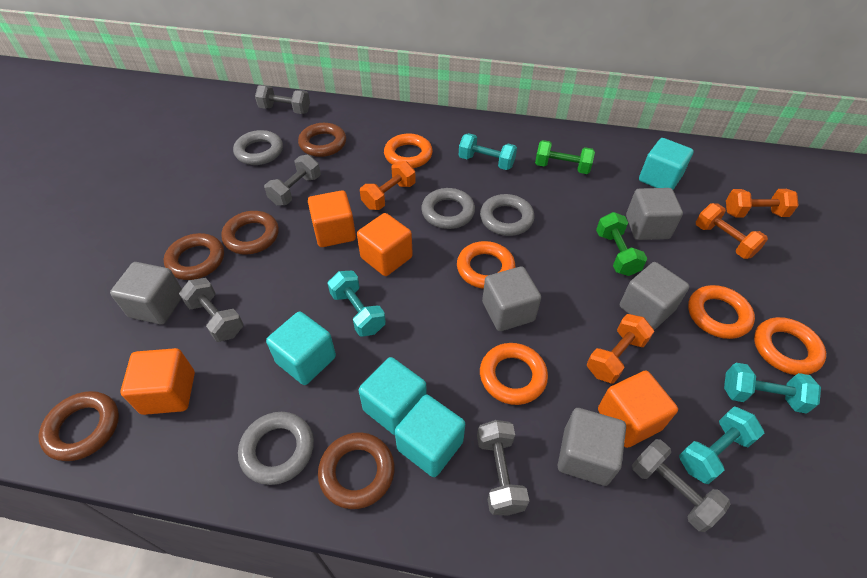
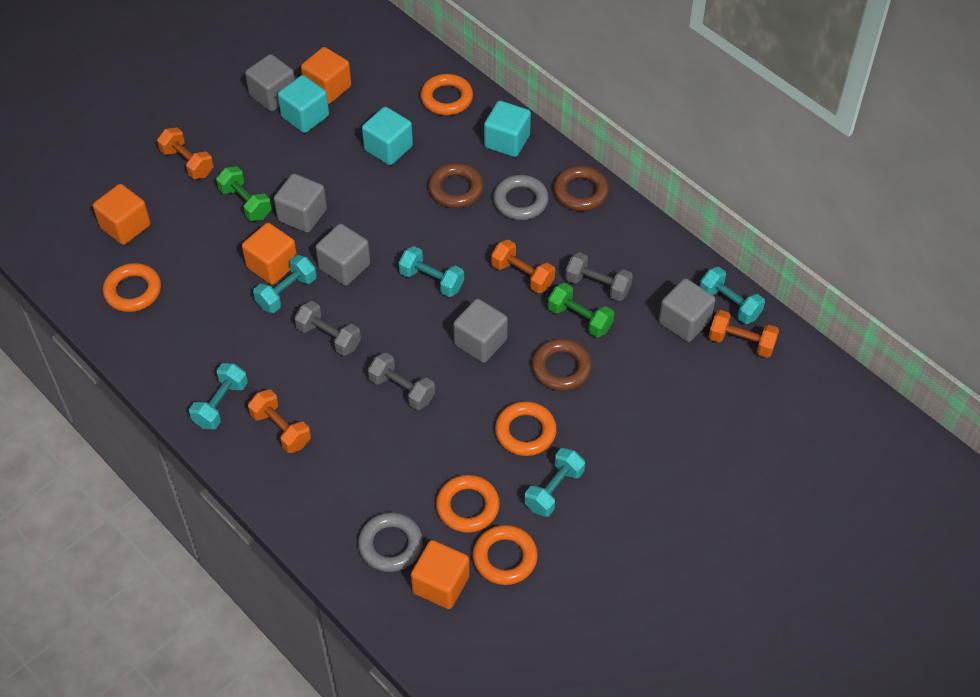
brown ring: [38,391,119,461] [164,233,224,280] [221,211,279,255] [298,123,346,157] [318,432,395,509] = 5 -> [428,163,483,208] [532,339,592,391] [554,166,609,211] = 3
grey dumbbell: [179,278,244,342] [255,85,310,114] [264,154,321,206] [477,420,529,516] [632,439,730,532] = 5 -> [294,301,361,356] [368,352,435,410] [565,252,633,301] = 3
grey ring: [233,130,283,165] [238,412,314,485] [421,188,475,229] [480,194,534,236] = 4 -> [358,512,423,572] [493,175,549,220] = 2
turquoise cube: [266,311,336,385] [359,357,427,435] [395,395,465,477] [639,138,694,190] = 4 -> [278,75,329,133] [362,107,413,165] [484,101,531,157] = 3
turquoise dumbbell: [328,271,386,337] [459,133,517,170] [679,406,764,484] [724,363,821,414] = 4 -> [189,363,248,430] [253,255,317,313] [399,246,464,297] [525,448,585,517] [699,267,765,324] = 5

